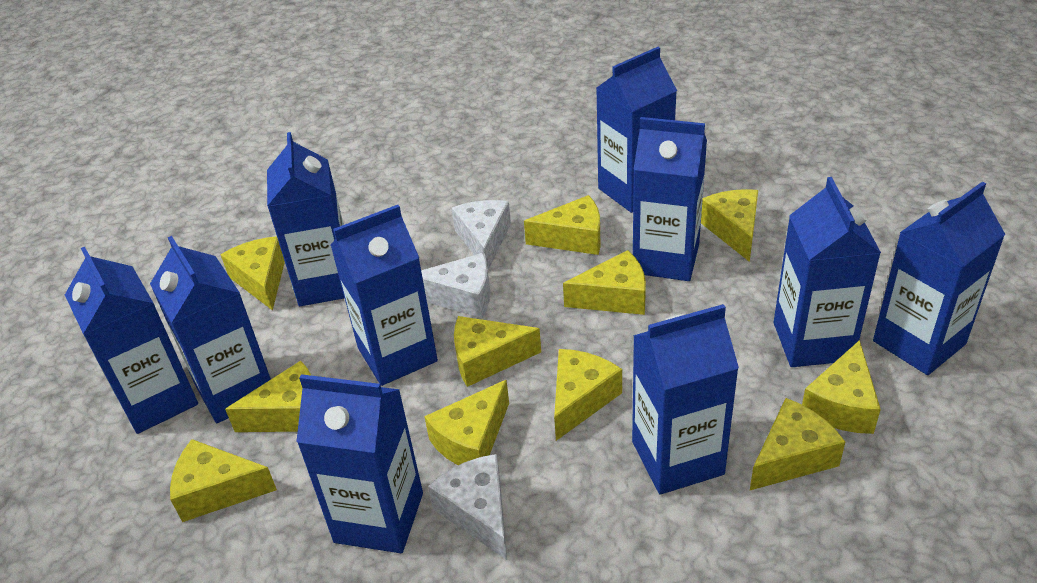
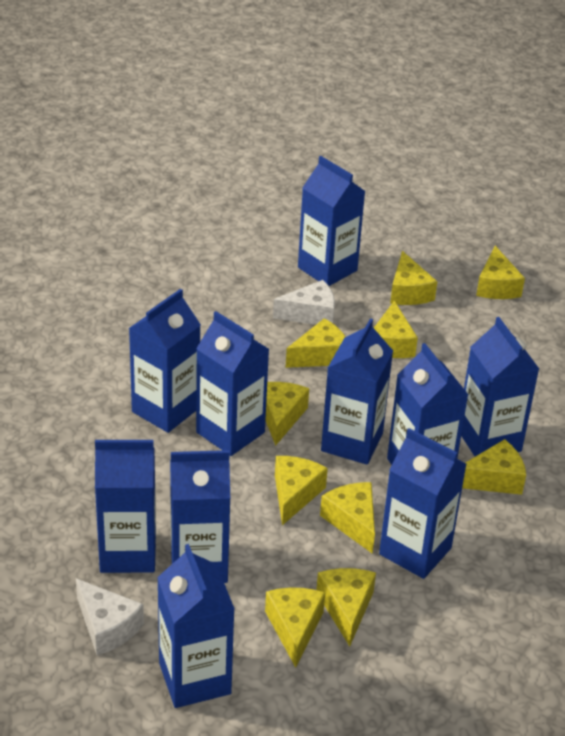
white cheese: [421,253,490,318] [428,454,507,560] [452,200,511,270] = 3 -> [76,578,144,655] [273,280,335,325] = 2
yellow cheese: [170,439,277,522] [220,236,285,311] [225,361,312,432] [424,380,509,465] [454,316,541,387] [524,195,600,255] [554,349,622,441] [563,250,646,315] [701,189,758,262] [750,398,845,490] [802,340,881,434] = 11 -> [265,382,309,446] [265,588,325,668] [275,456,328,525] [285,318,345,368] [316,568,376,646] [320,482,375,554] [374,301,418,358] [390,251,437,305] [462,439,526,495] [476,246,525,299] = 10

